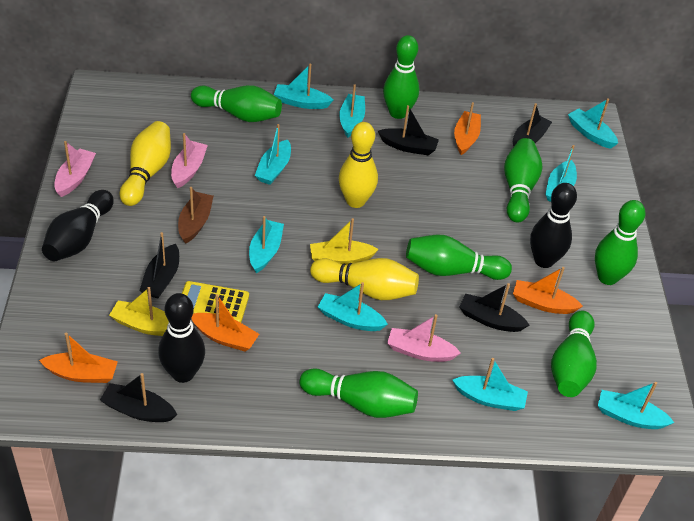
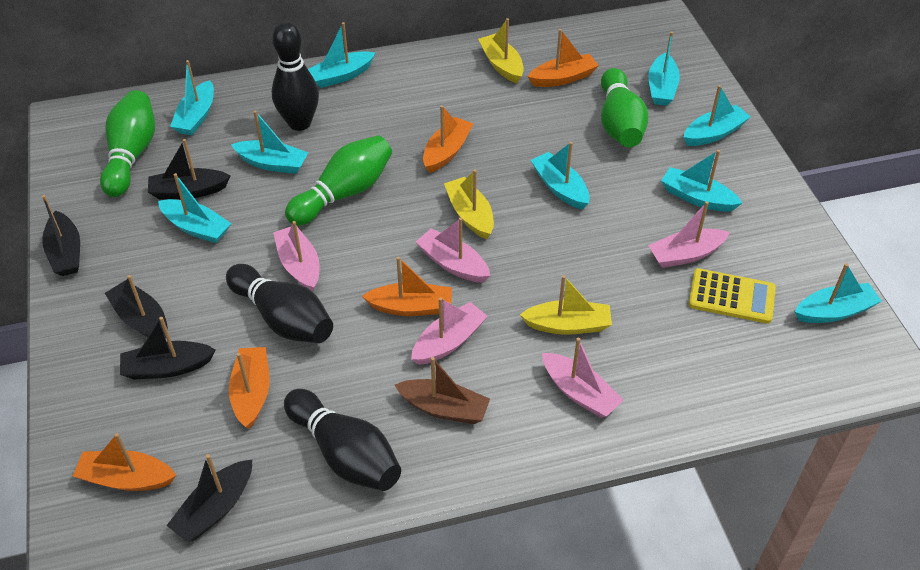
green bowling pin: [191,85,282,122] [300,369,418,418] [383,35,419,119] [406,235,512,280] [504,138,542,222] [551,310,597,397] [595,200,646,285] = 7 -> [100,90,155,197] [285,135,392,226] [601,68,648,147] = 3
orange boat: [39,332,118,383] [191,294,259,352] [454,102,481,155] [513,267,583,314] = 4 -> [73,433,176,491] [229,347,270,429] [362,257,452,316] [423,105,473,173] [527,29,599,87] = 5
pink boat: [54,141,96,197] [171,133,208,188] [387,314,461,362] = 3 -> [273,221,319,292] [411,297,488,365] [416,218,490,283] [542,338,624,418] [648,201,730,268] = 5
yellow boat: [109,287,169,336] [310,218,379,265] = 2 -> [444,169,494,239] [478,18,524,83] [520,275,612,335] = 3
yellow bowling pin: [120,121,171,206] [310,258,419,300] [339,122,378,208] = 3 -> none = 0

